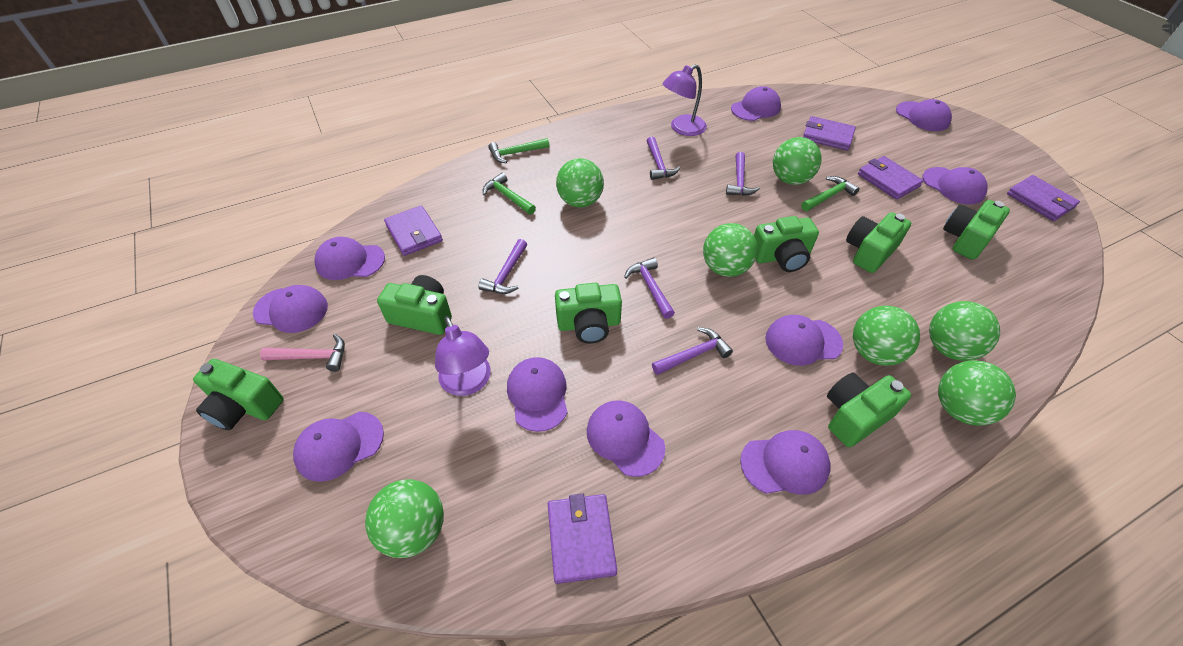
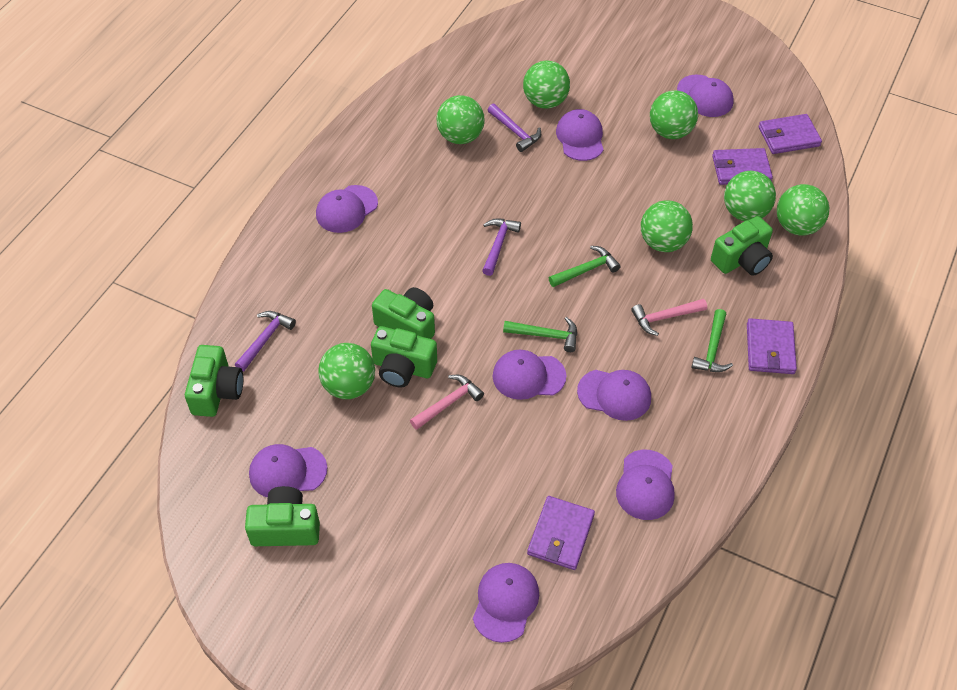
green camera: [193,359,284,430] [377,275,452,335] [555,283,622,344] [754,216,819,272] [827,373,911,447] [846,212,911,273] [943,200,1010,260] = 7 -> [185,345,243,417] [245,486,320,546] [371,326,437,387] [372,287,435,339] [711,216,773,276] = 5
pink hammer: [260,334,345,372] = 1 -> [410,375,484,430] [631,299,707,336] = 2
purple cap: [253,285,328,333] [293,412,384,482] [314,237,385,280] [507,357,568,432] [587,400,665,477] [731,86,781,121] [740,430,831,495] [765,315,843,366] [896,99,952,131] [922,167,988,205] = 10 -> [249,444,327,497] [316,185,378,233] [473,563,539,643] [492,350,566,400] [556,109,604,161] [577,370,651,421] [616,450,675,520] [677,75,734,117] = 8
purple hammer: [478,239,527,294] [624,258,675,319] [647,137,680,180] [652,327,733,375] [726,152,760,196] = 5 -> [235,311,296,371] [482,218,521,276] [488,104,541,152] = 3
purple lamp: [435,316,491,396] [663,64,707,136] = 2 -> none = 0
purple wallet: [384,205,443,256] [548,493,617,584] [803,116,856,150] [858,156,924,200] [1007,175,1080,221] = 5 -> [527,496,595,570] [712,148,773,185] [747,318,797,374] [758,114,822,154] = 4

